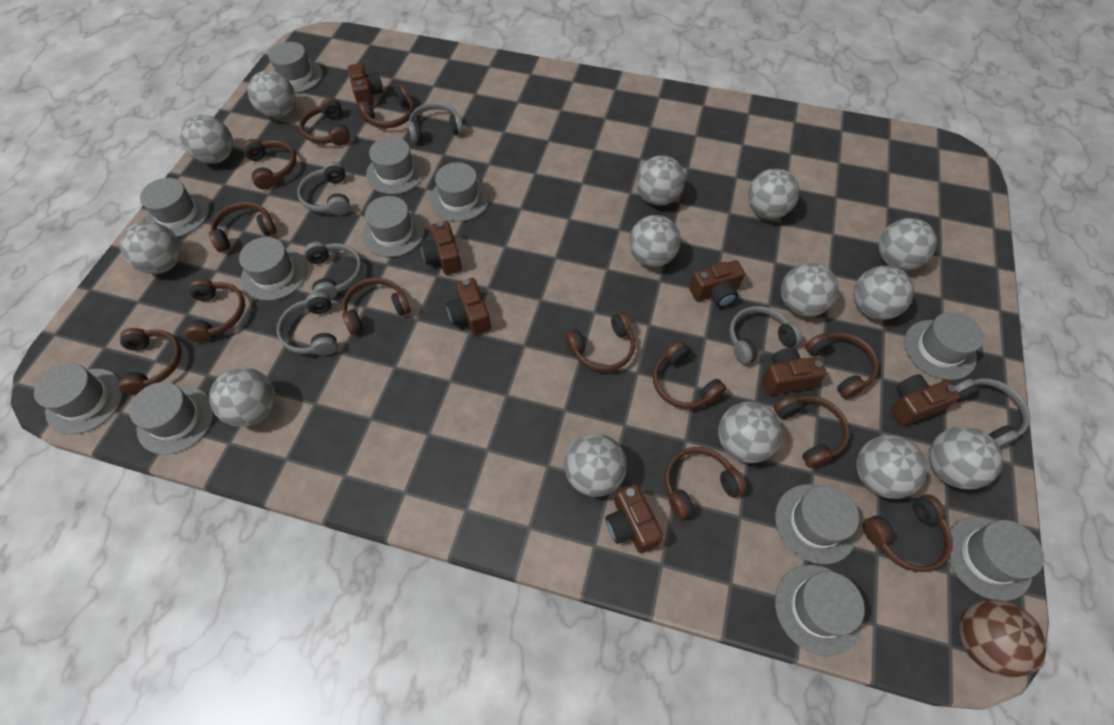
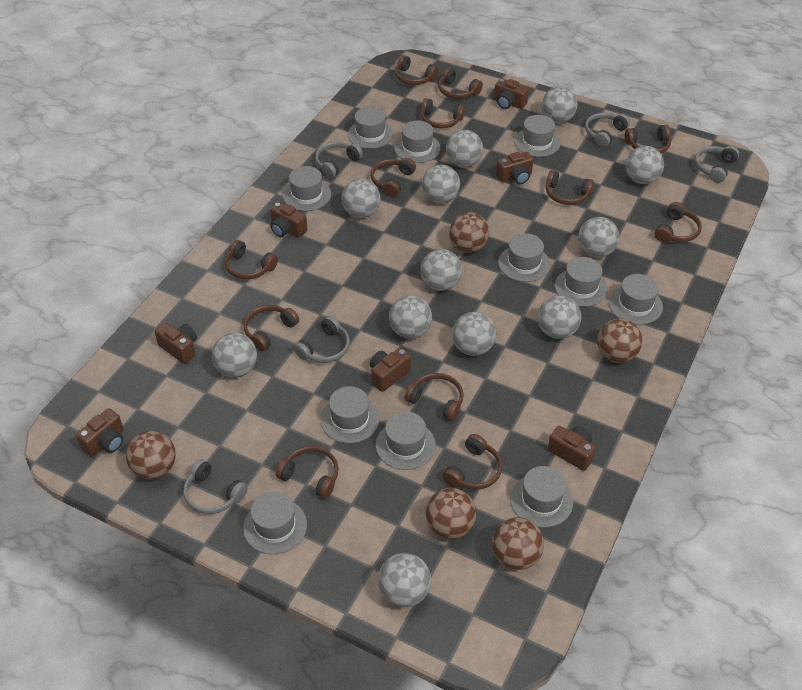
brown ball: [959,599,1046,677] = 1 -> [126,431,176,479] [426,488,476,539] [449,212,490,253] [492,517,544,570] [597,318,642,363] = 5
brown headphones: [118,328,182,395] [184,279,245,342] [209,202,276,252] [242,139,297,190] [299,97,350,146] [342,278,411,334] [357,85,414,128] [565,312,635,372] [653,341,727,409] [665,447,746,520] [774,396,850,468] [805,333,879,399] [863,494,952,572] = 13 -> [225,240,278,280] [244,305,299,351] [276,446,339,498] [371,158,416,196] [395,55,438,85] [405,373,464,421] [420,98,465,128] [438,68,483,99] [443,434,502,490] [546,170,594,205] [625,125,671,153] [654,202,702,243] = 12
grey ball: [120,221,181,274] [181,115,233,164] [209,367,275,427] [248,70,296,118] [564,433,627,497] [629,215,681,267] [636,155,685,206] [718,402,782,463] [748,168,799,219] [781,263,839,317] [853,266,914,320] [856,435,927,499] [878,218,937,270] [929,426,1003,489] = 14 -> [212,333,257,378] [341,179,380,218] [378,553,431,607] [389,295,432,339] [420,249,462,291] [422,165,460,204] [446,130,483,168] [452,312,496,356] [538,295,581,339] [541,87,577,123] [578,217,619,258] [625,146,664,184] = 12
grey hat: [34,363,123,434] [129,382,214,455] [140,178,209,237] [239,237,307,301] [268,42,323,93] [362,196,425,257] [366,137,425,194] [430,162,490,222] [775,484,859,564] [775,565,865,656] [904,312,984,380] [948,517,1044,601] = 12 -> [243,491,307,554] [283,166,331,211] [321,386,380,443] [348,107,393,149] [376,412,436,470] [394,120,441,163] [498,233,550,282] [510,466,573,528] [514,115,561,157] [555,257,608,307] [609,274,663,325] = 11
grey headphones: [277,292,338,356] [297,161,350,215] [304,242,362,300] [408,102,464,143] [729,306,802,365] [954,379,1030,448] = 6 -> [183,459,248,514] [294,316,350,363] [315,142,363,178] [585,113,630,147] [695,146,739,183] = 5

